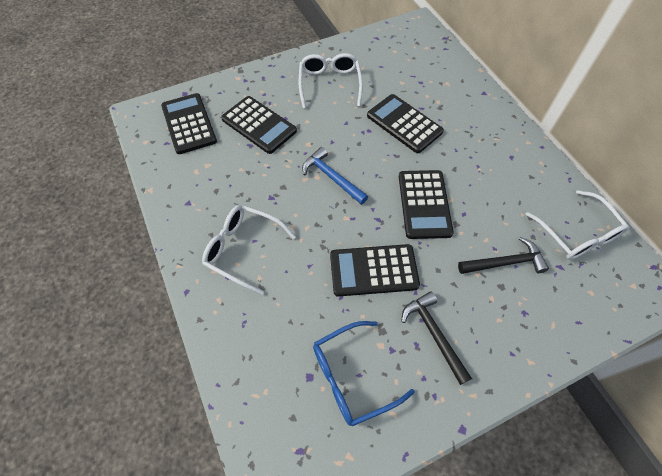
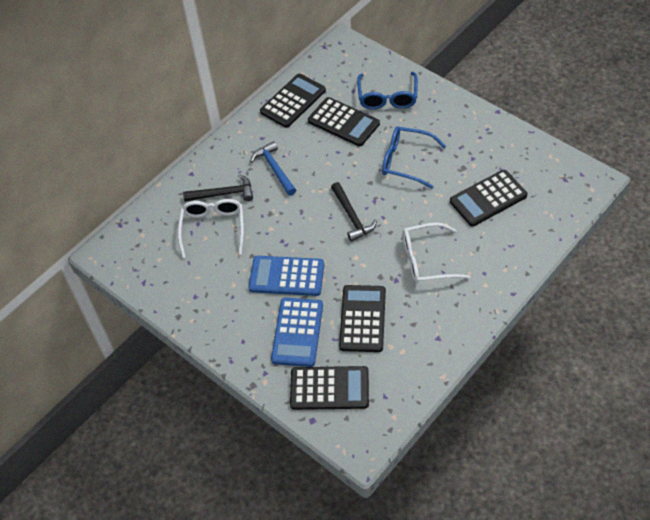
blue calculator: none = 0 -> [248,256,325,296] [271,298,323,367] = 2
blue glasses: [313,321,415,426] = 1 -> [357,72,418,110] [382,127,446,189] = 2
white glasses: [202,205,296,295] [299,53,363,109] [525,190,629,260] = 3 -> [178,199,244,258] [403,223,470,284] = 2

